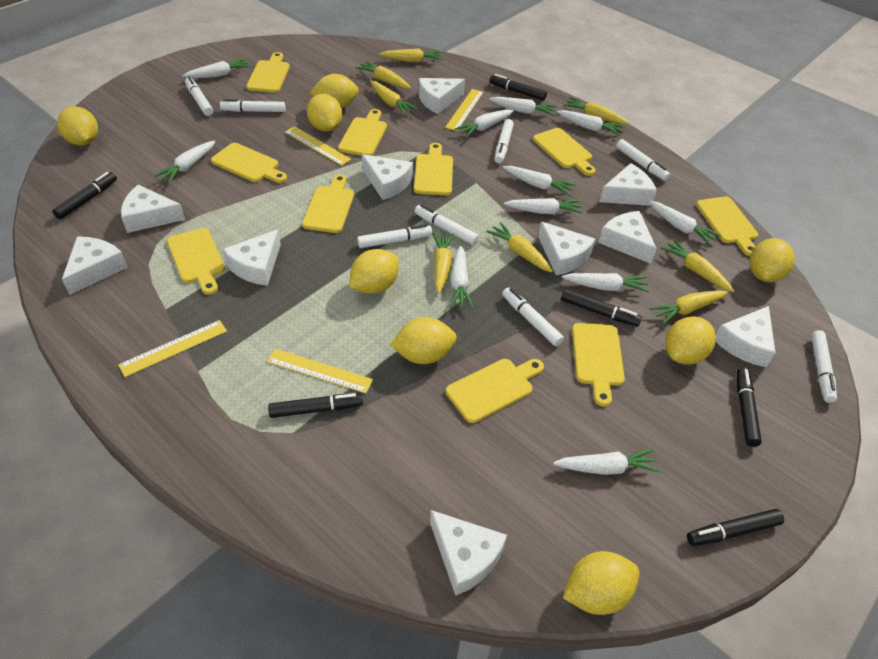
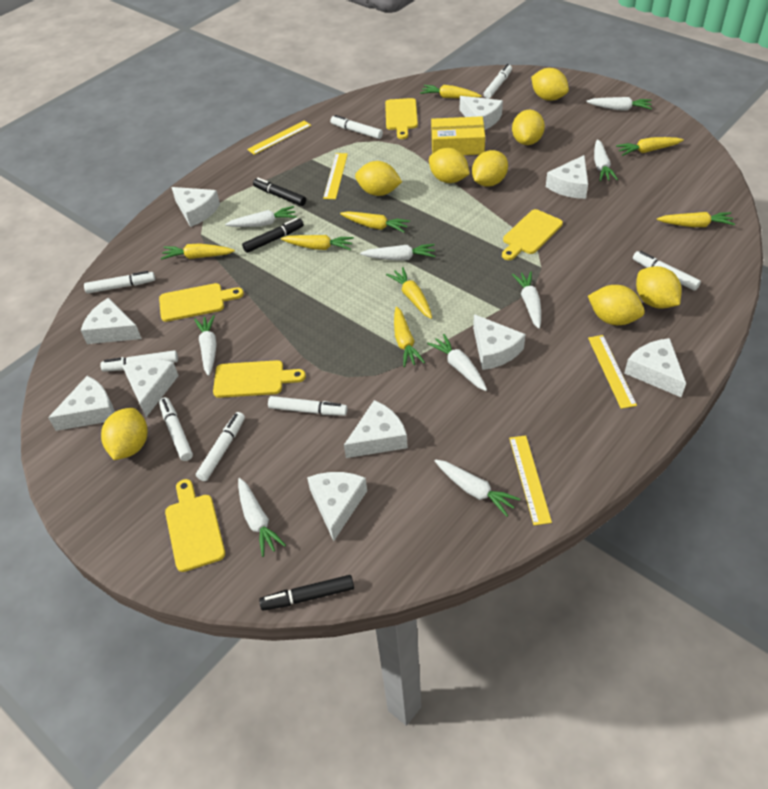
black marker: [52,172,117,219] [268,393,363,418] [489,74,547,101] [561,289,642,327] [687,509,784,546] [736,367,762,447] = 6 -> [242,218,304,253] [253,178,306,206] [259,575,354,611] = 3
white carrot: [154,141,215,184] [183,58,251,78] [450,246,474,308] [455,109,514,138] [489,97,557,116] [503,166,576,196] [504,198,583,214] [553,448,661,475] [557,110,625,136] [562,273,649,293] [649,201,721,246] = 11 -> [194,315,217,376] [225,206,297,227] [238,478,286,557] [360,244,435,261] [427,334,487,391] [435,459,520,517] [512,271,541,329] [586,97,652,111] [594,139,618,181] = 9
yellow box: none = 0 -> [431,116,485,155] = 1
yellow cutting board: [167,228,225,295] [211,143,287,183] [246,52,290,93] [302,174,354,233] [338,109,387,156] [414,143,453,195] [446,359,544,423] [533,128,596,176] [572,323,625,407] [696,196,758,256] = 10 -> [159,283,244,322] [165,479,225,572] [213,360,306,398] [385,98,418,139] [502,209,563,260] = 5

